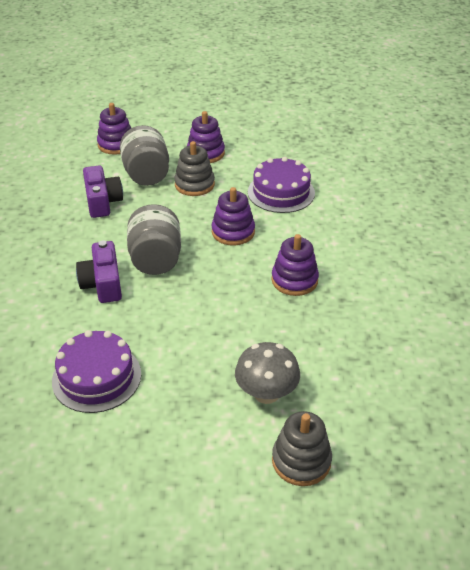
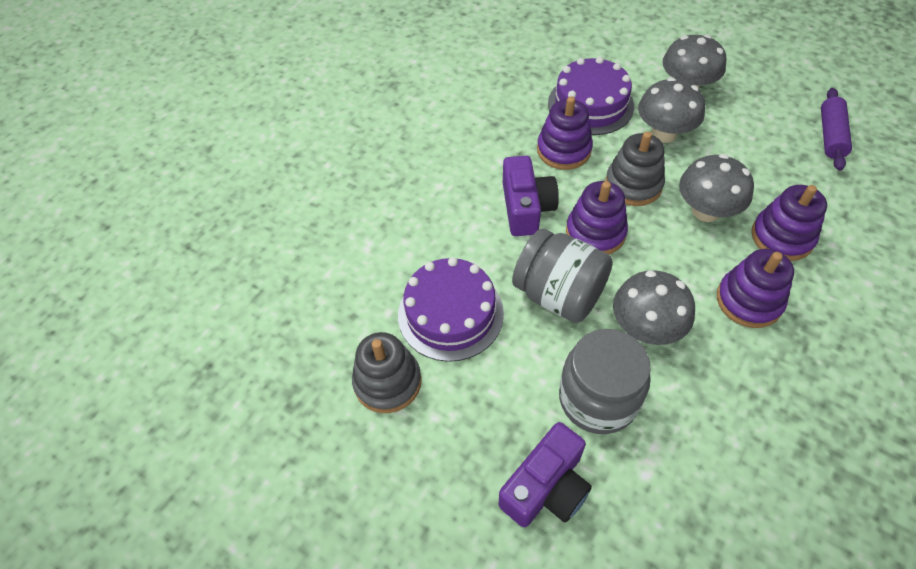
grey mushroom: [235,342,300,404] = 1 -> [613,270,695,345] [638,77,705,143] [663,35,726,88] [679,154,754,222] = 4
purple rolling pin: none = 0 -> [821,88,852,171] = 1

